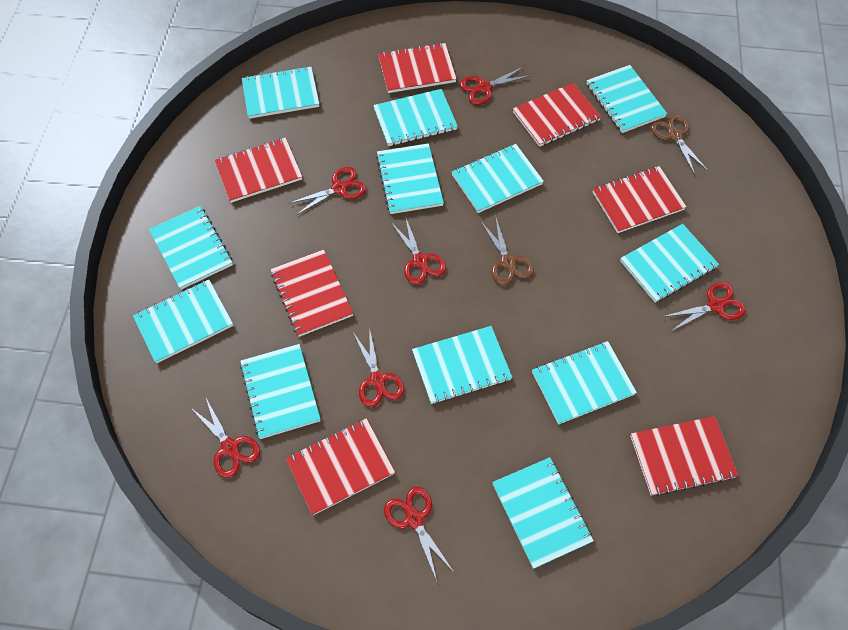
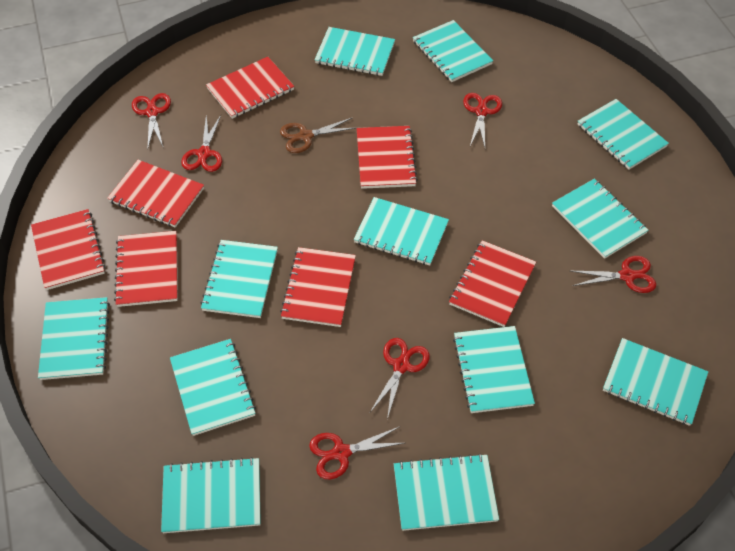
brown scissors: [481,218,534,286] [651,115,708,175] = 2 -> [280,118,355,153] = 1
red scissors: [190,398,260,478] [290,167,366,215] [353,327,404,407] [384,487,454,581] [391,216,446,285] [460,66,531,105] [662,282,746,331] = 7 -> [132,93,171,150] [181,115,222,172] [309,427,404,479] [370,338,430,419] [463,93,502,147] [571,256,656,293] = 6

